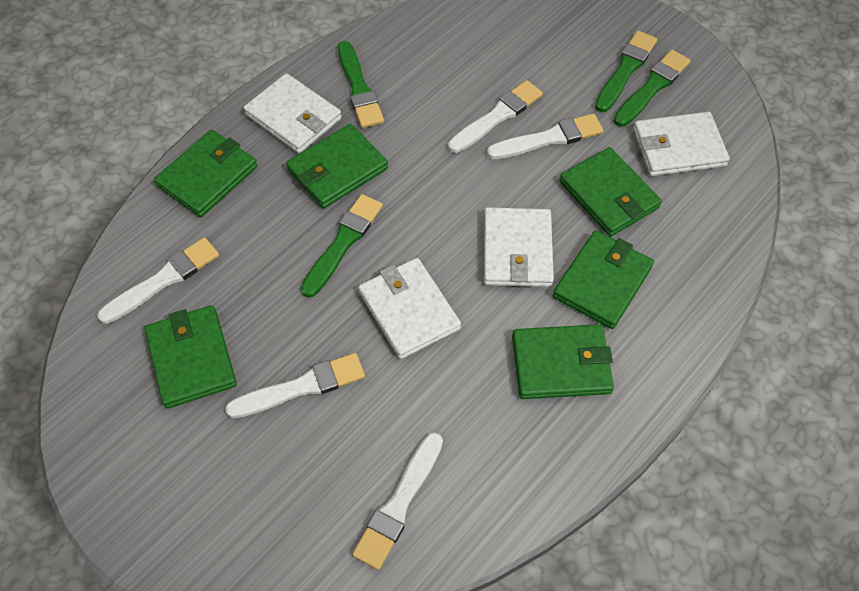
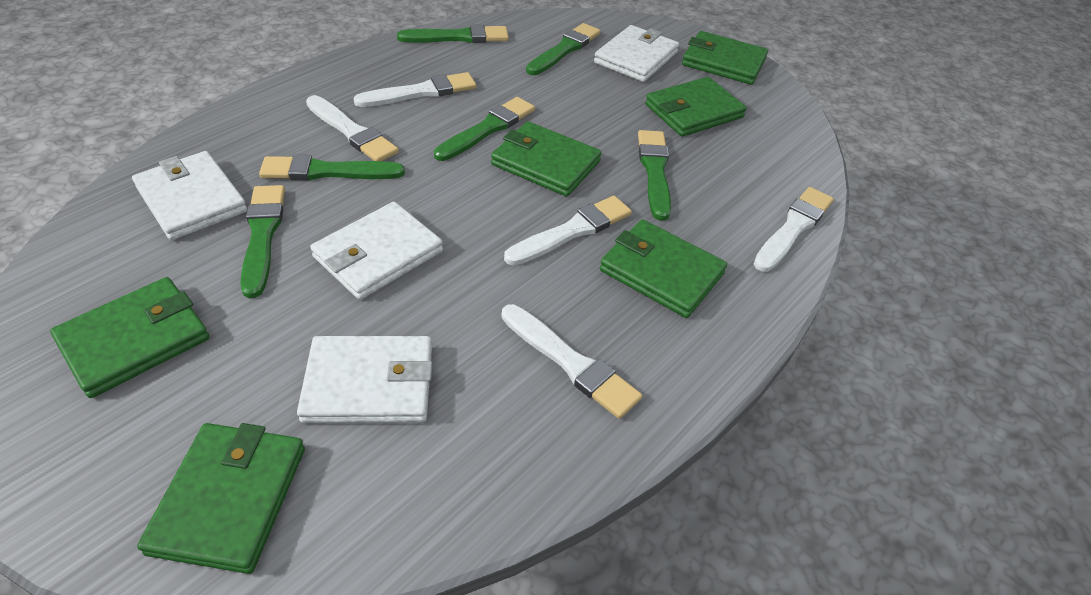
green brush: [301,194,383,298] [338,41,384,128] [595,31,657,112] [613,50,690,127] = 4 -> [240,185,285,298] [259,155,405,180] [397,24,509,43] [434,97,535,161] [526,23,600,75] [638,130,671,221] = 6

